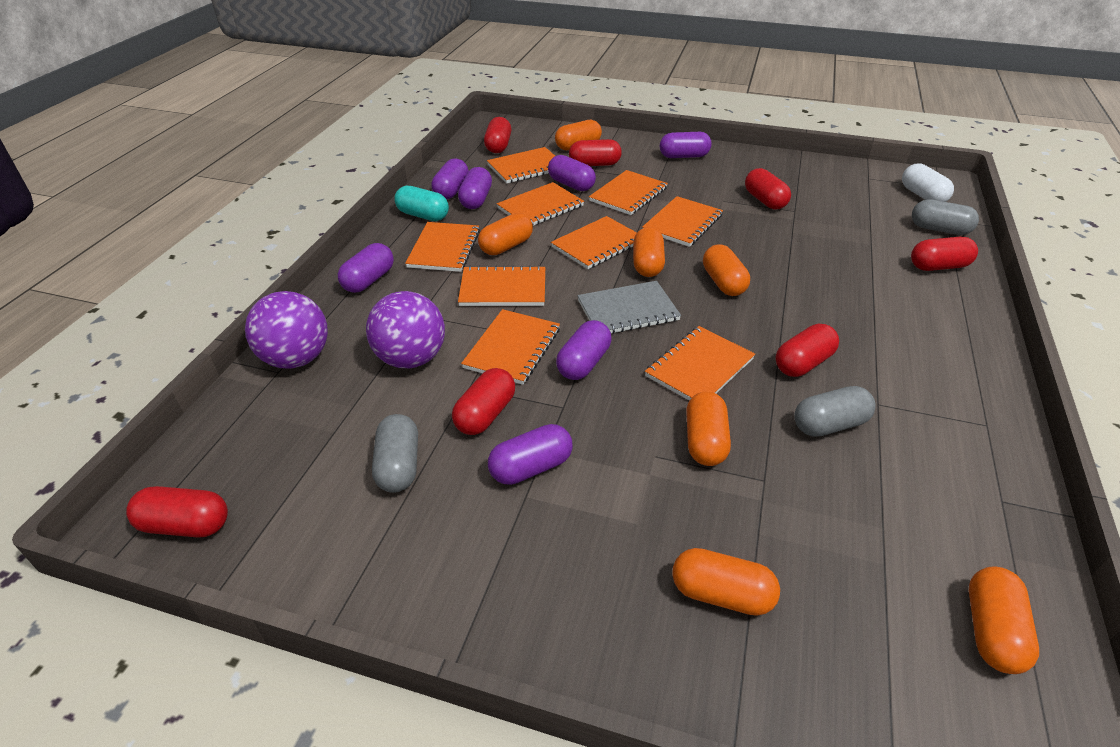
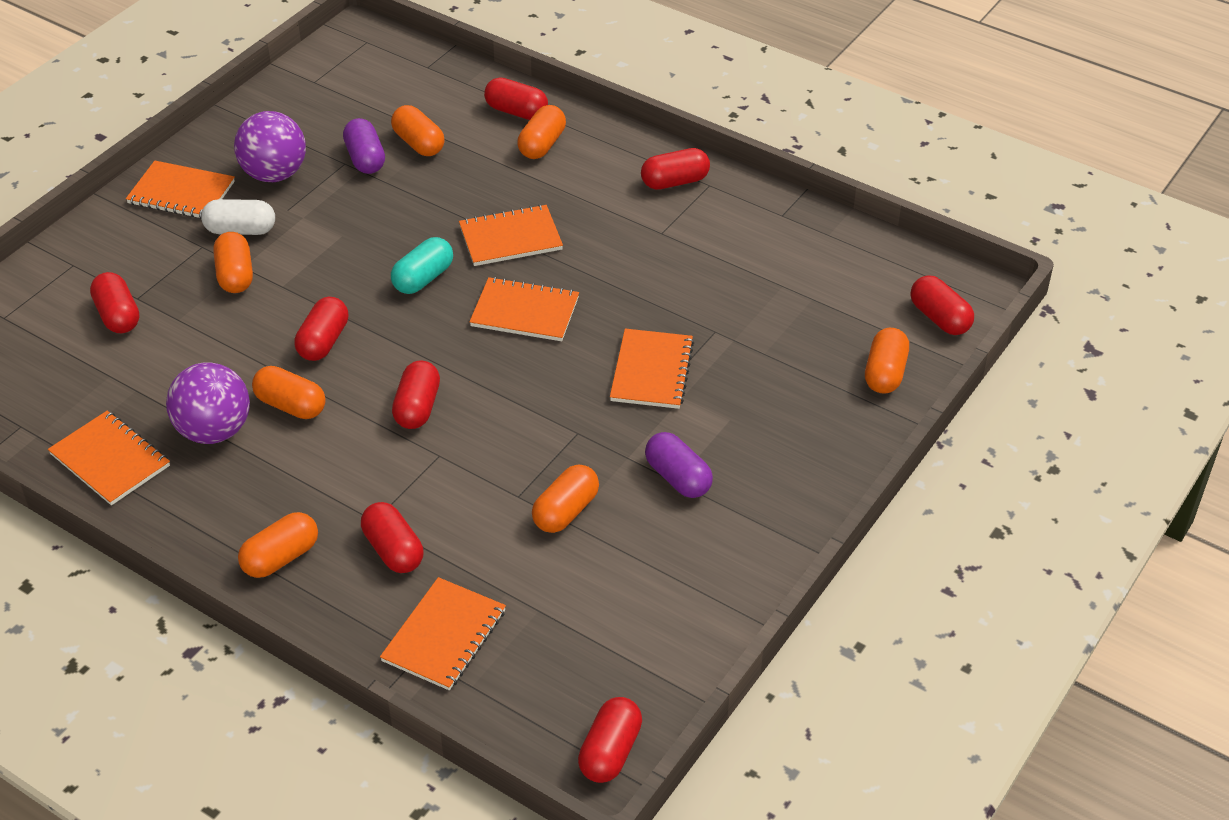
grey capsule: [372,414,418,493] [794,386,876,437] [912,199,979,235] = 3 -> none = 0
grey notebook: [577,281,681,334] = 1 -> none = 0
orange notebook: [405,222,480,272] [458,265,545,306] [461,309,560,385] [487,147,555,183] [497,182,584,226] [551,216,637,269] [589,170,668,215] [642,196,723,247] [645,326,755,401] = 9 -> [48,411,170,505] [126,161,235,219] [380,577,506,690] [459,204,563,266] [469,277,579,341] [610,329,694,409] = 6
purple capsule: [337,243,394,293] [431,159,469,199] [458,167,492,209] [488,424,573,485] [548,155,596,191] [556,320,611,380] [660,132,712,158] = 7 -> [343,118,385,174] [645,432,713,498] = 2
red capsule: [126,486,228,538] [452,368,515,435] [484,117,511,153] [569,139,622,166] [745,168,791,209] [775,324,839,377] [911,237,978,271] = 7 -> [90,272,139,333] [294,297,348,361] [361,502,423,573] [392,361,440,429] [484,77,548,120] [578,697,642,783] [641,148,710,190] [911,275,974,335] = 8

